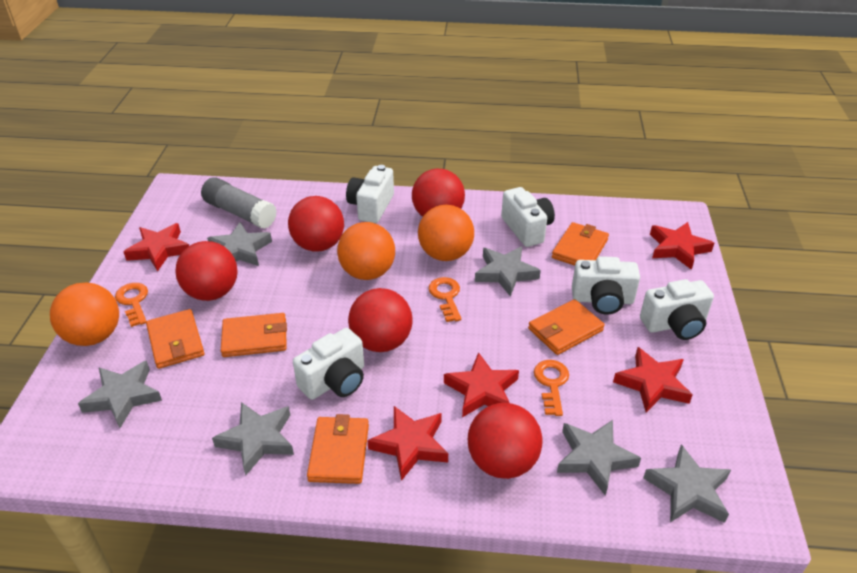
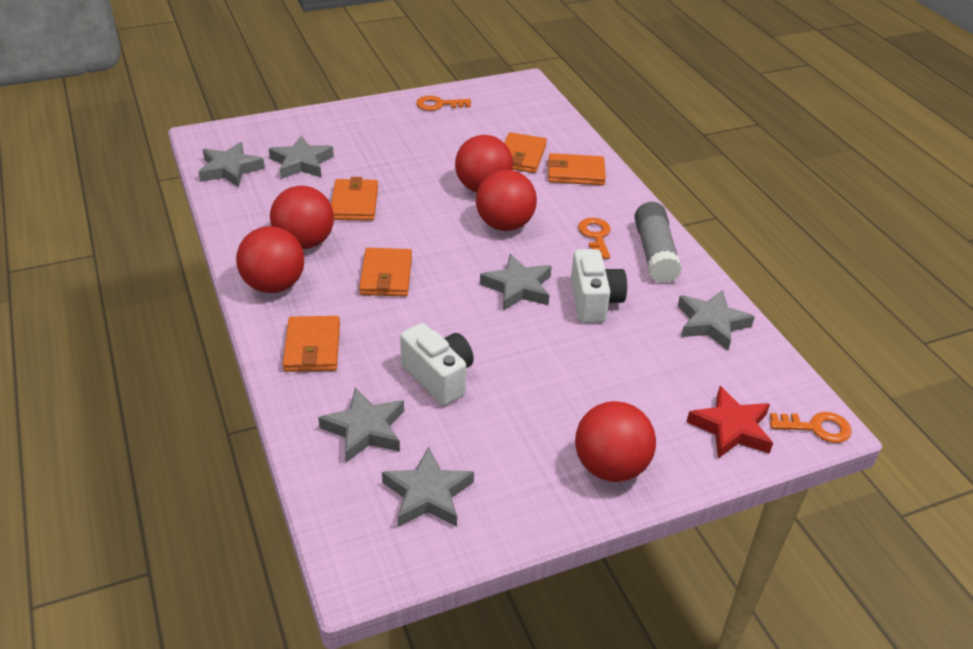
orange ball: [50,283,119,346] [337,222,395,280] [418,205,474,261] = 3 -> none = 0
red star: [124,223,189,272] [367,406,448,481] [444,352,519,417] [613,347,693,413] [650,222,714,270] = 5 -> [687,386,773,459] = 1
white camera: [293,328,364,400] [346,165,394,223] [501,187,555,247] [572,256,640,314] [640,279,714,340] = 5 -> [400,323,474,406] [571,249,627,323] = 2

